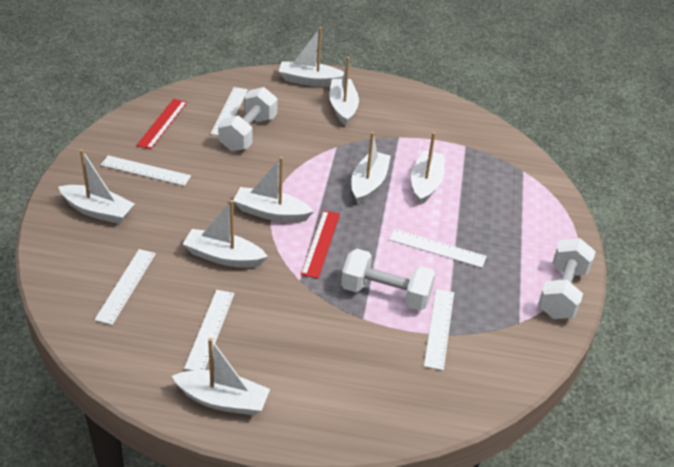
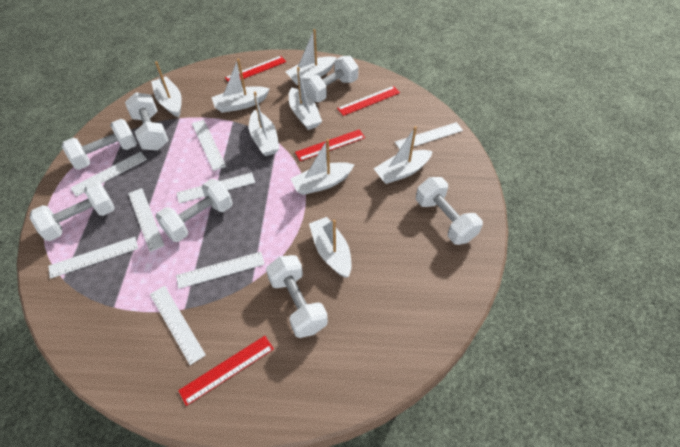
red ruler: [136,99,187,149] [301,210,340,279] = 2 -> [178,336,274,406] [225,56,286,81] [295,129,365,161] [337,86,400,116] = 4
white dumbbell: [218,87,278,152] [341,249,436,311] [538,238,596,319] = 3 -> [30,181,115,241] [62,119,137,170] [125,92,169,150] [155,179,233,242] [266,255,328,338] [302,56,358,102] [416,177,483,245] = 7
white ruler: [94,249,156,325] [101,155,191,186] [184,290,235,371] [210,87,248,136] [389,229,487,268] [424,289,454,370] = 6 -> [48,237,138,279] [71,152,147,197] [128,188,165,252] [150,286,206,365] [176,252,265,289] [177,172,255,203] [192,120,226,171] [395,122,463,150] = 8

